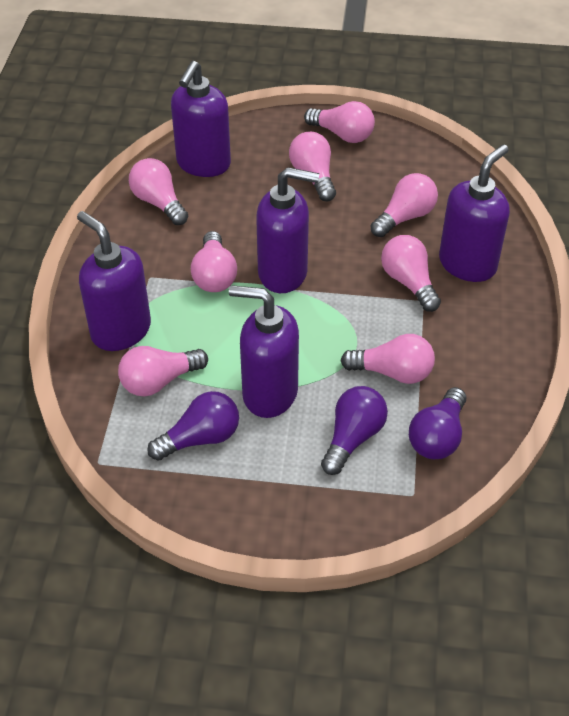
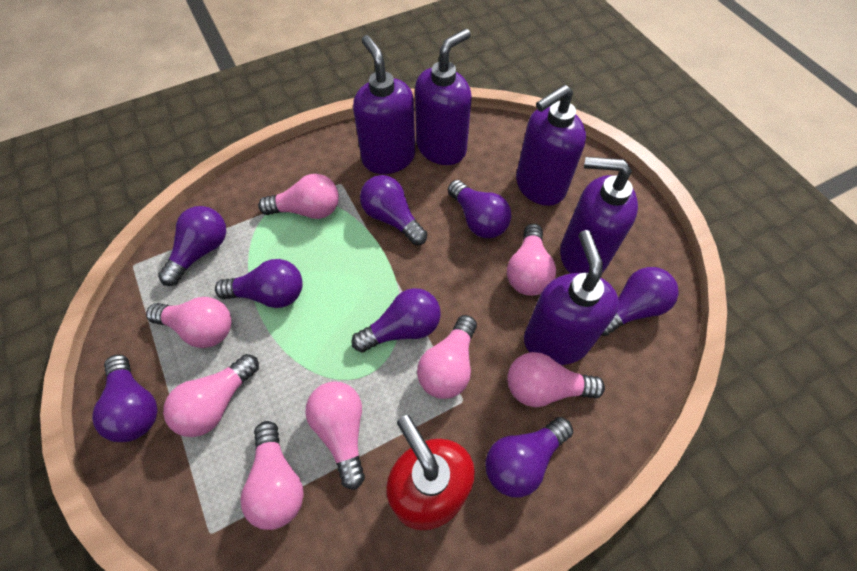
purple light bulb: [147,391,239,461] [321,386,388,475] [409,387,466,459] = 3 -> [92,355,157,442] [158,206,226,286] [215,259,303,308] [351,288,441,352] [360,175,427,245] [448,180,511,238] [485,417,573,498] [602,267,679,336] = 8
red soap dispenser: none = 0 -> [386,415,475,530] = 1

